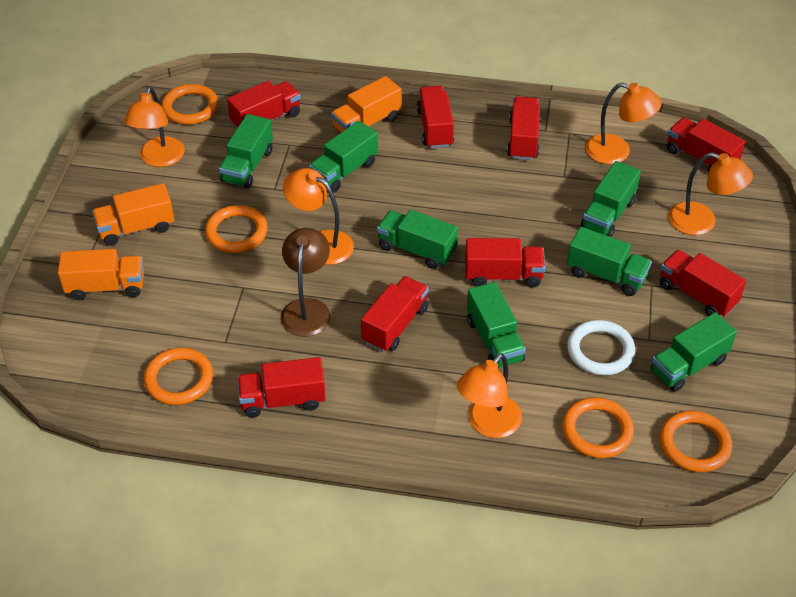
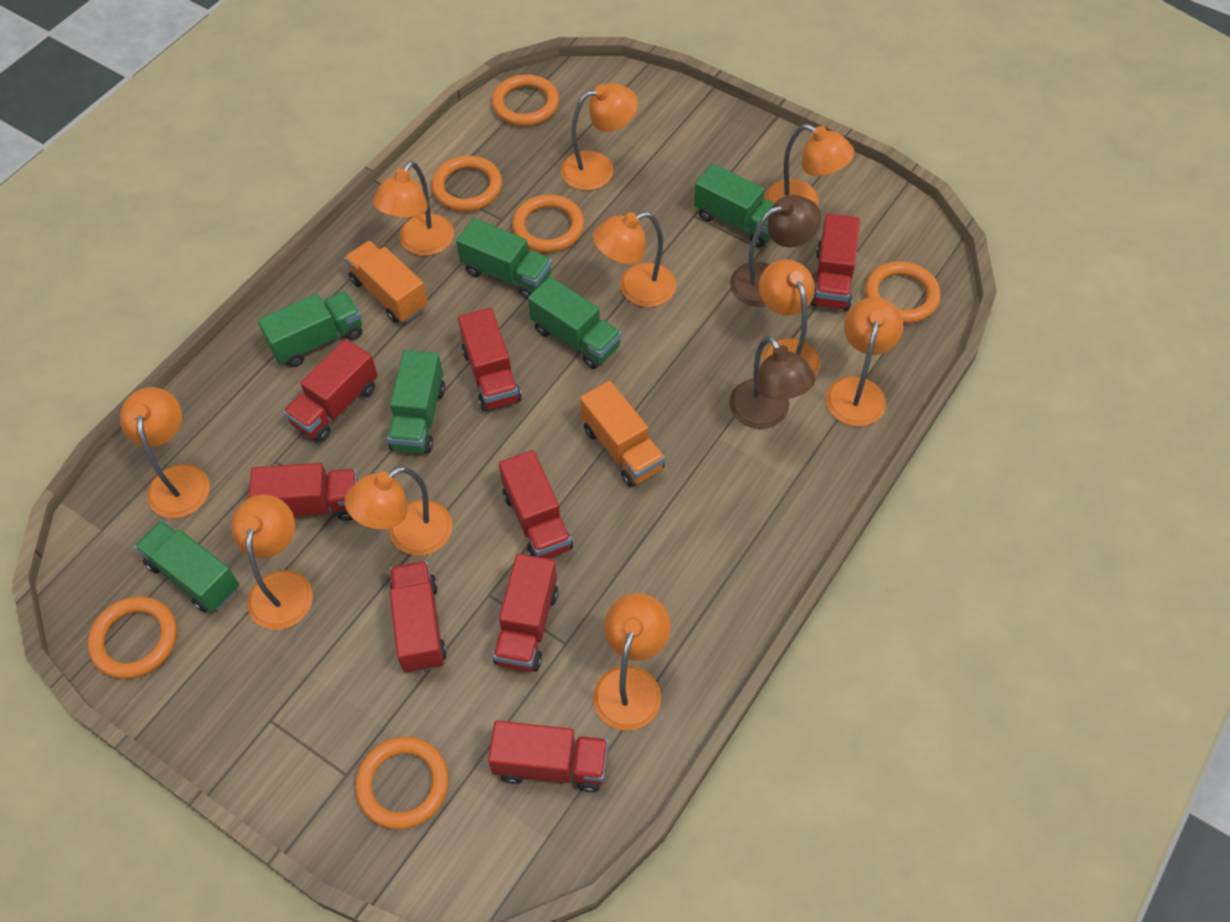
brown lamp: [281,228,330,337] = 1 -> [729,336,815,429] [730,195,821,307] = 2
green truck: [219,114,273,188] [309,121,378,193] [377,209,458,269] [467,282,526,367] [567,227,652,296] [581,161,641,237] [650,312,737,392] = 7 -> [134,520,239,613] [258,291,362,367] [387,350,445,454] [456,218,552,299] [528,277,621,369] [694,163,775,248] = 6
orange lamp: [124,86,185,167] [283,168,354,265] [457,353,522,438] [585,83,662,164] [668,152,753,235] = 5 -> [120,387,210,518] [231,495,313,630] [345,466,453,556] [373,161,454,256] [561,83,638,190] [593,212,676,307] [593,593,671,731] [759,259,820,377] [765,124,854,206] [826,297,903,426] = 10
orange ring: [144,348,213,405] [162,84,219,125] [205,205,268,253] [562,397,634,458] [660,410,732,472] = 5 -> [88,596,177,679] [355,737,449,829] [432,156,502,211] [492,74,559,126] [512,195,584,253] [865,261,941,324] = 6
orange truck: [58,249,144,300] [92,183,174,246] [331,76,402,132] = 3 -> [344,241,428,323] [580,381,665,487] = 2
white ring: [567,320,635,375] = 1 -> none = 0

